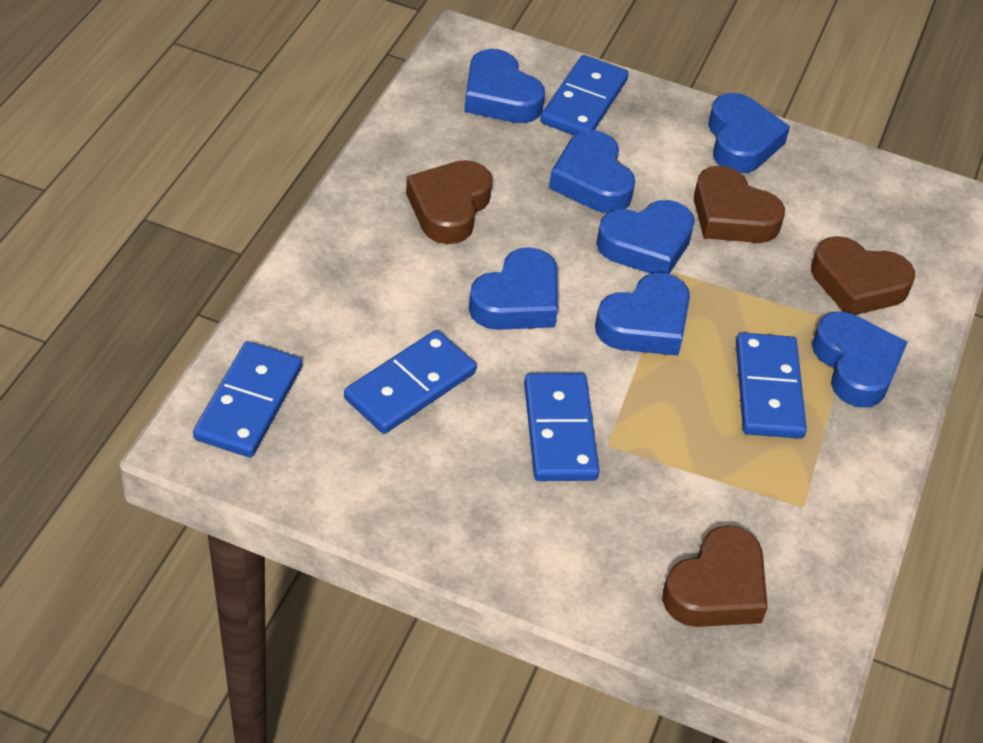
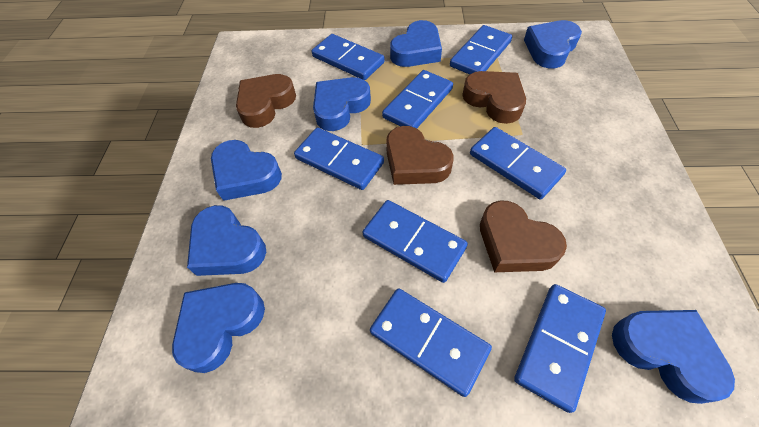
blue domino: [193,341,302,457] [344,330,477,434] [524,373,600,481] [540,55,629,135] [736,333,807,439] = 5 -> [294,128,384,190] [312,34,385,80] [362,200,468,283] [370,288,492,397] [382,70,453,128] [450,25,512,74] [470,127,566,199] [514,284,606,413] = 8

